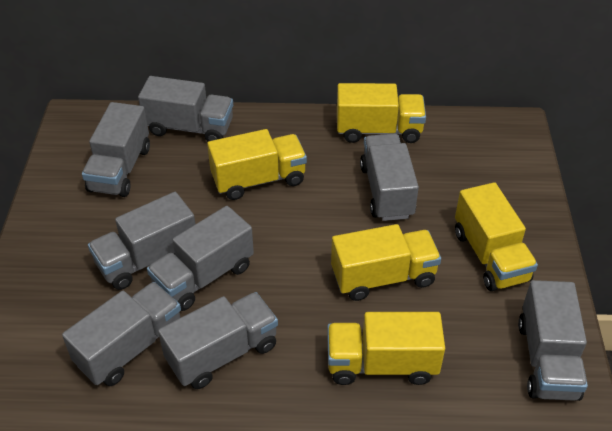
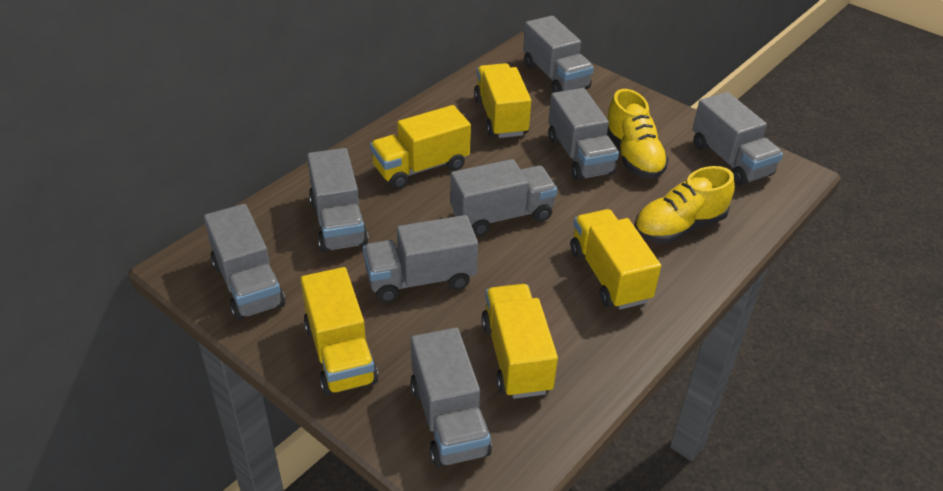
yellow shoe: none = 0 -> [607,89,669,179] [634,166,735,244] = 2

